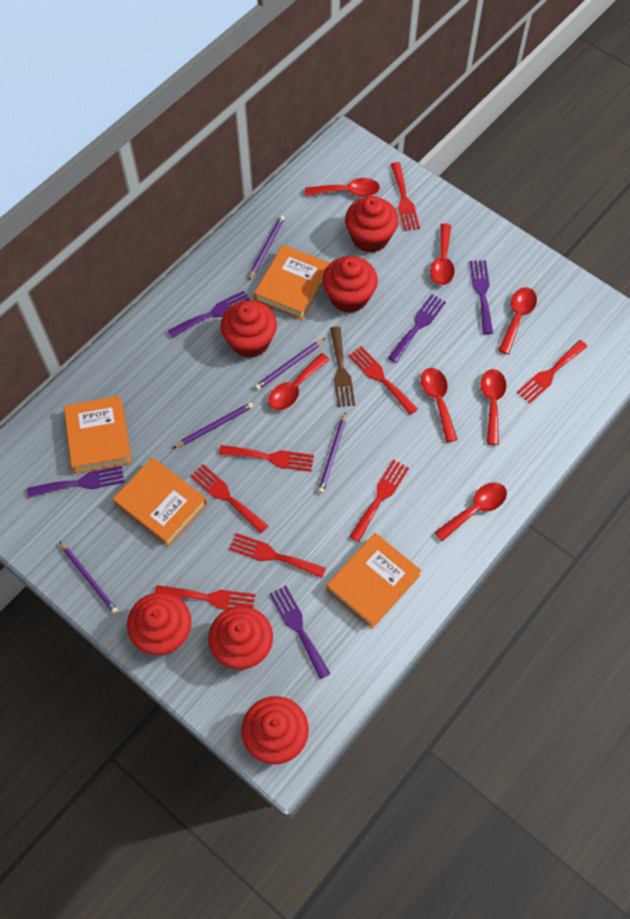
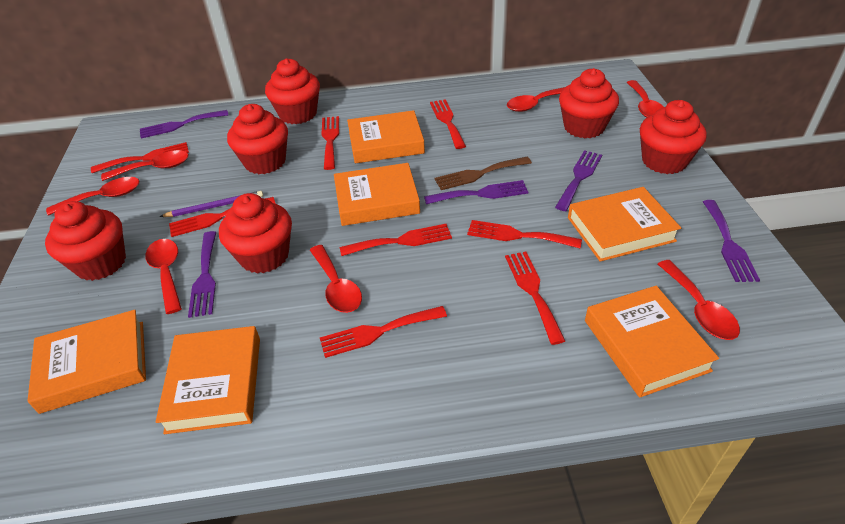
orange book: [64,396,132,474] [113,457,207,547] [254,245,330,320] [326,533,421,629] = 4 -> [28,310,146,414] [156,326,260,434] [334,163,420,226] [347,110,425,163] [568,187,681,262] [585,286,719,398] = 6
purple pencil: [59,541,118,614] [173,402,253,448] [249,215,285,280] [255,338,325,390] [318,412,346,493] = 5 -> [160,191,263,217] = 1

